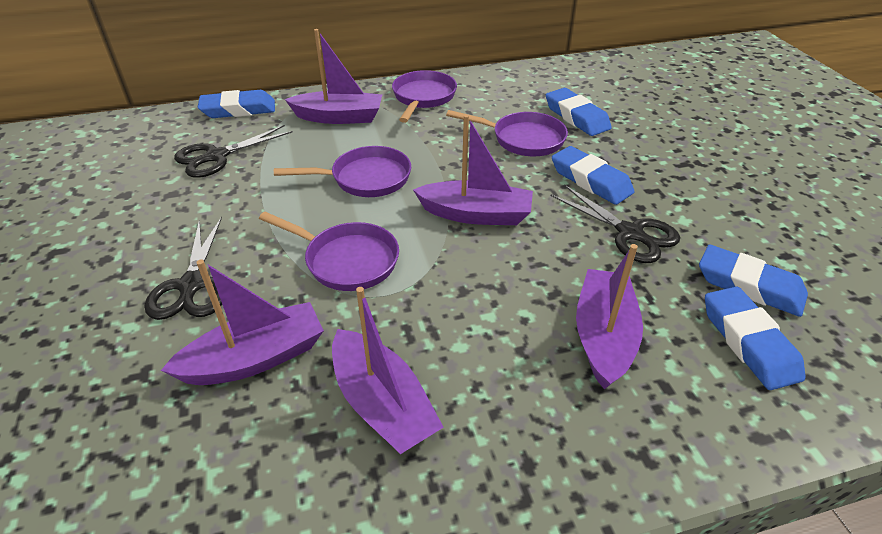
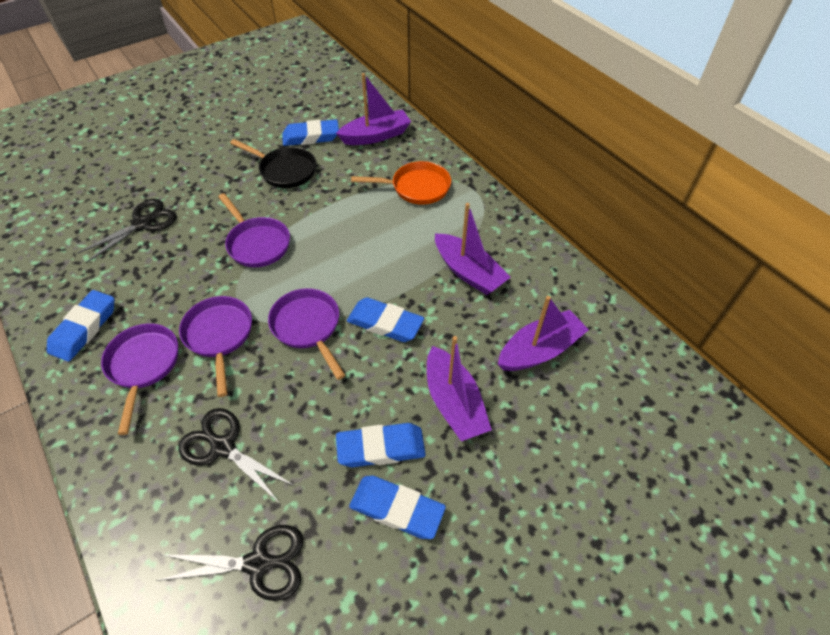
black pan: none = 0 -> [230,139,316,188] = 1
orange pan: none = 0 -> [351,161,451,205] = 1
purple boat: [161,259,324,385] [285,29,382,124] [332,287,444,454] [413,115,533,225] [576,244,643,390] = 5 -> [336,73,411,145] [427,336,492,442] [435,203,511,295] [498,296,589,371] = 4

